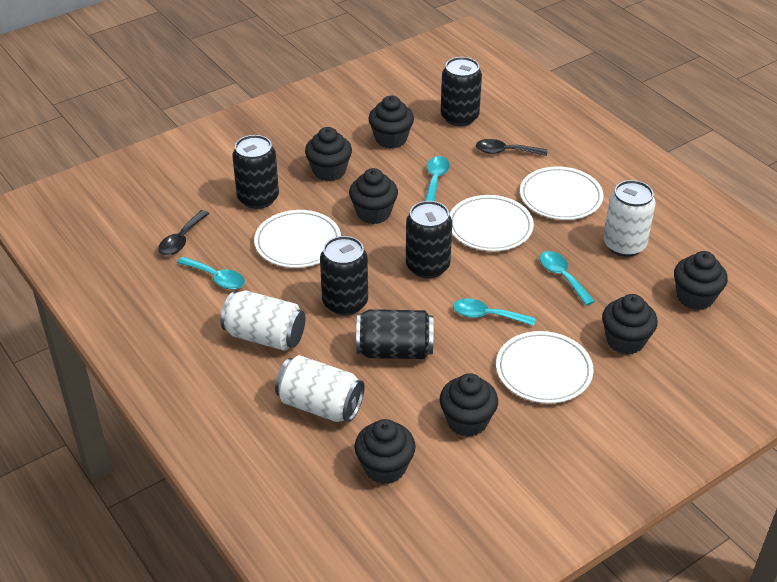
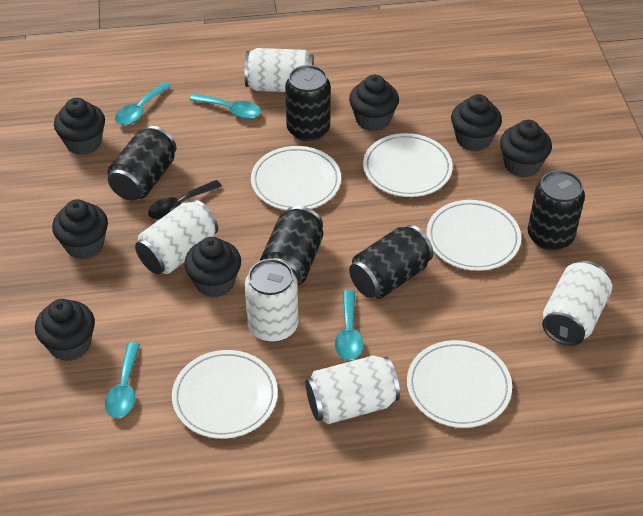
black spoon: [158,210,209,256] [476,139,547,156] = 2 -> [148,180,222,220] = 1
white can: [221,291,305,351] [275,355,365,422] [603,180,656,257] = 3 -> [135,200,218,274] [245,48,314,92] [245,259,298,342] [305,356,400,424] [542,261,612,346] = 5
white plate: [254,210,341,268] [449,195,534,251] [496,331,594,404] [520,166,604,220] = 4 -> [172,350,278,439] [251,146,341,210] [363,133,453,197] [407,340,512,428] [427,200,521,271] = 5

